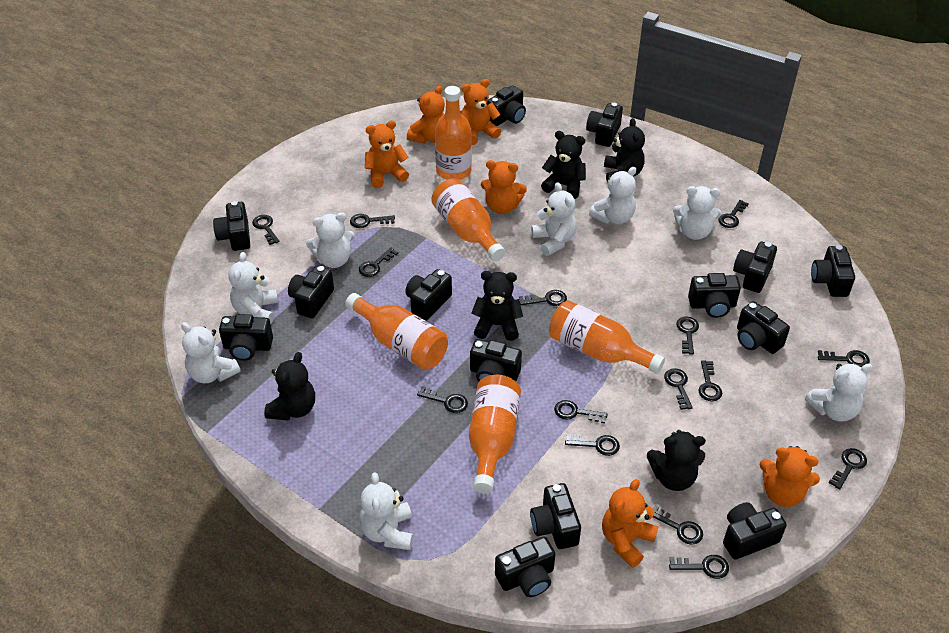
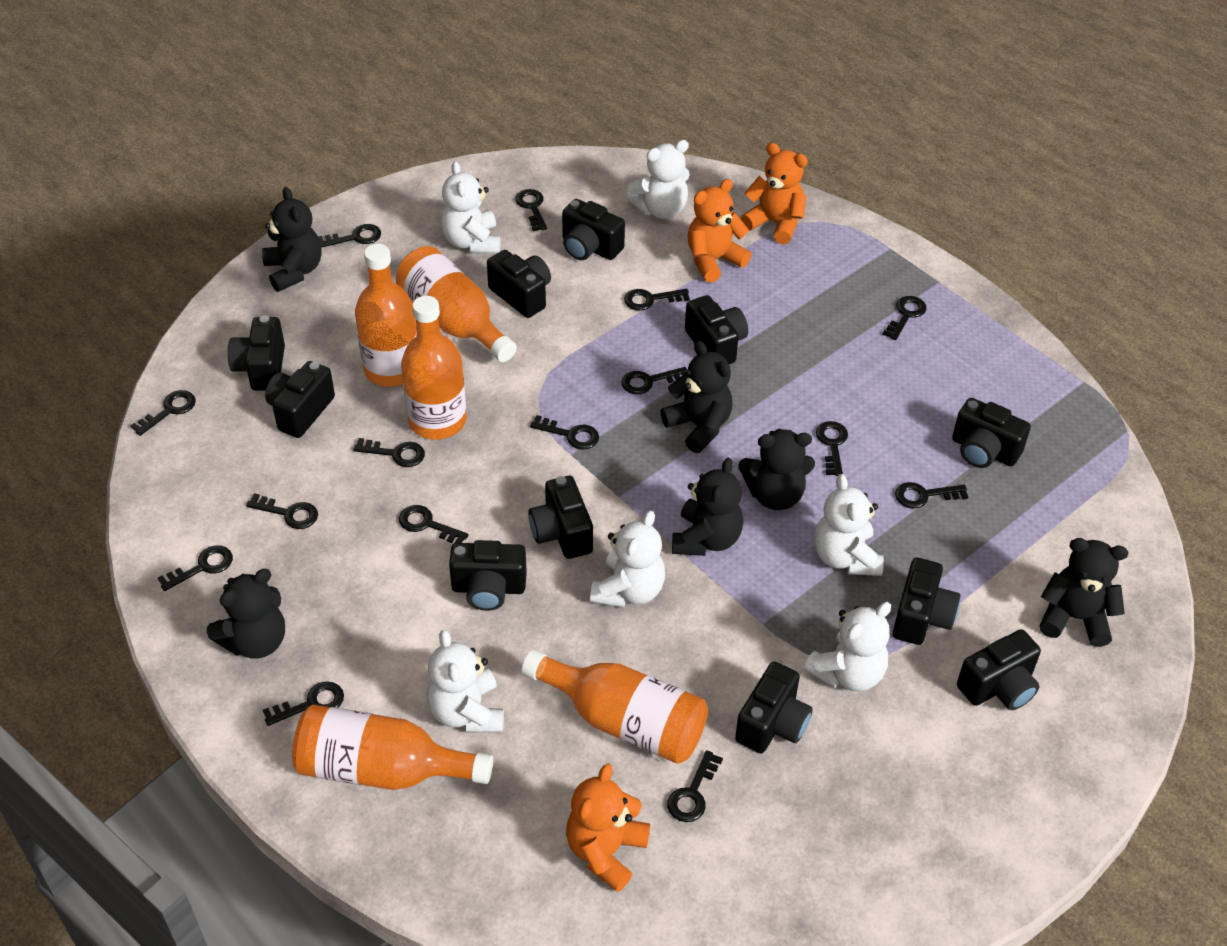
black camera: [213,201,250,251] [219,314,273,361] [288,266,334,319] [405,269,452,321] [470,339,522,382] [486,85,526,126] [495,537,555,597] [530,483,581,549] [586,103,623,147] [688,273,741,318] [723,502,787,560] [733,242,777,293] [737,301,790,354] [811,245,855,297] = 14 -> [228,315,285,391] [265,361,335,438] [449,540,527,611] [487,250,551,318] [528,476,593,559] [562,199,625,260] [685,295,748,364] [735,662,813,753] [893,557,961,645] [952,398,1031,468] [957,629,1041,710] = 11
black teddy bear: [264,352,315,421] [471,271,523,341] [541,131,586,199] [604,118,645,182] [647,430,706,491] = 5 -> [207,569,285,659] [262,187,322,292] [660,341,733,453] [672,458,743,556] [739,429,815,510] [1040,538,1128,647] = 6
orange teddy bear: [365,120,409,188] [407,86,445,144] [460,79,501,145] [481,160,527,214] [602,479,658,568] [760,446,820,507] = 6 -> [566,764,650,892] [687,179,751,283] [740,143,808,244] = 3
white teddy bear: [181,322,241,383] [228,252,278,324] [306,212,355,268] [359,472,413,550] [531,182,576,256] [589,167,636,224] [673,186,721,240] [805,363,873,422] = 8 -> [427,630,504,732] [441,161,500,254] [590,510,665,608] [627,140,690,219] [804,602,891,691] [814,474,884,576] = 6

